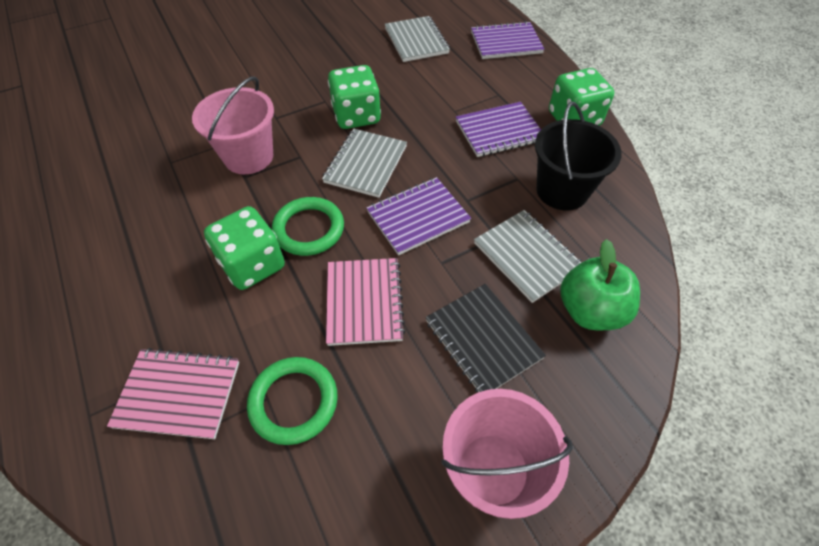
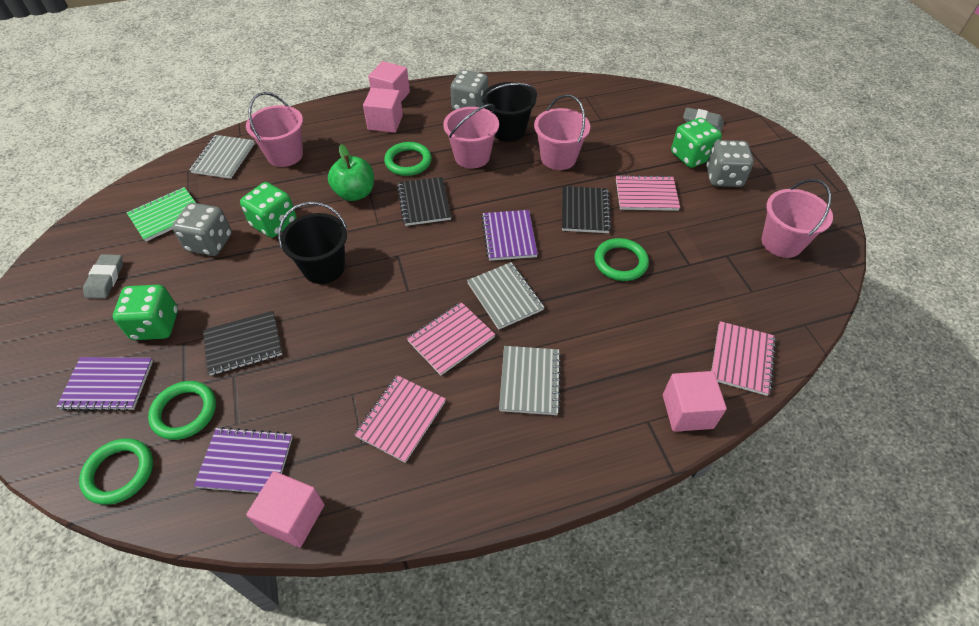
black bucket: [535,102,622,210] = 1 -> [278,201,347,284] [482,82,537,142] = 2
black notebook: [426,284,546,392] = 1 -> [203,311,282,376] [397,177,451,226] [562,186,611,233] = 3
green notebook: none = 0 -> [127,187,196,242] = 1
green ring: [247,357,338,445] [272,197,344,256] = 2 -> [79,438,153,505] [148,381,216,440] [384,142,432,176] [594,238,649,281] = 4
grey dice: none = 0 -> [172,203,232,256] [450,70,488,110] [706,140,754,187] = 3
grey eraser: none = 0 -> [83,254,123,299] [683,107,724,132] = 2
pink bucket: [192,77,274,174] [441,389,573,519] = 2 -> [246,92,303,167] [443,104,499,169] [534,94,590,170] [762,179,833,258] = 4
pink cube: none = 0 -> [246,471,325,548] [363,88,403,133] [368,61,410,102] [663,371,727,432] = 4
pink notebook: [107,348,239,439] [326,258,405,346] = 2 -> [354,375,446,463] [407,302,495,375] [616,175,680,211] [712,321,776,396] = 4

